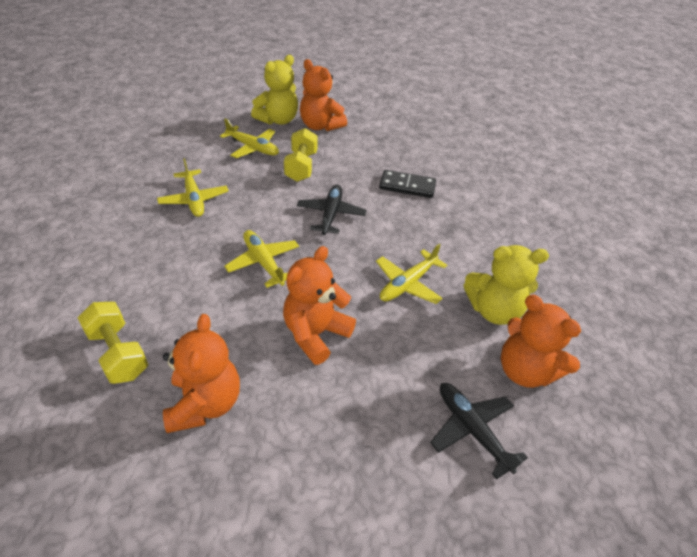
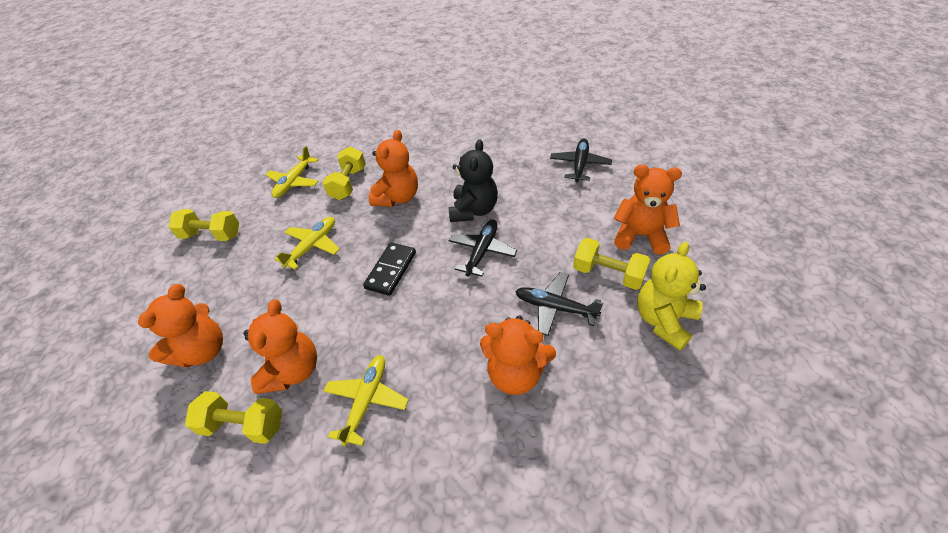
black plane: [297,185,366,235] [430,383,528,479] = 2 -> [449,220,517,277] [515,273,603,336] [550,139,612,182] = 3
black teddy bear: none = 0 -> [448,139,498,222] = 1
orange teddy bear: [163,314,240,433] [283,246,356,365] [300,59,347,131] [501,295,581,388] = 4 -> [138,284,223,368] [244,299,317,394] [369,130,418,207] [480,315,556,395] [614,164,682,254] = 5
yellow dumbbell: [78,302,148,384] [284,128,318,182] = 2 -> [169,209,239,241] [185,391,282,444] [322,146,366,200] [573,238,650,290] = 4
yellow plane: [157,158,229,217] [220,118,279,158] [224,230,299,288] [376,244,447,304] = 4 -> [266,146,319,198] [275,217,340,269] [323,355,408,446] = 3
yellow teddy bear: [251,55,298,125] [463,245,549,325] = 2 -> [637,242,706,351] = 1

